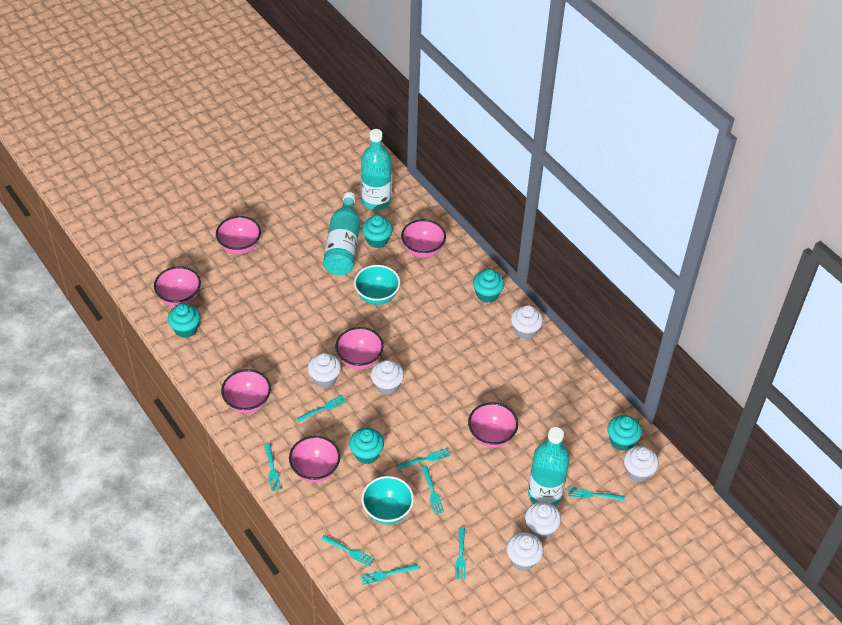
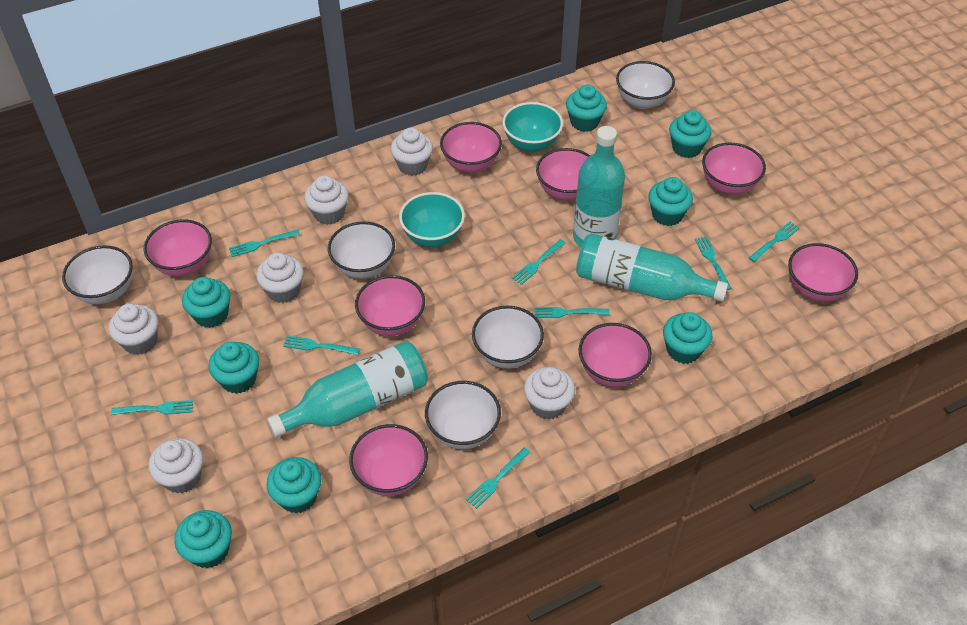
pink bowl: [154,266,201,307] [216,216,261,254] [221,369,271,413] [289,436,340,483] [336,327,384,369] [401,219,446,258] [468,402,518,448] = 7 -> [144,219,212,277] [349,424,428,496] [355,275,425,336] [440,122,502,173] [536,148,590,201] [578,323,652,387] [702,142,766,195] [788,243,858,302] = 8
turquoise cupcake: [168,303,200,338] [349,428,384,464] [362,215,393,248] [473,269,504,303] [607,415,642,451] = 5 -> [174,510,232,568] [182,277,231,328] [208,342,259,394] [266,457,321,513] [566,84,607,132] [648,177,693,226] [663,312,712,364] [669,110,711,158] = 8
white bowl: none = 0 -> [62,245,133,304] [328,222,395,279] [425,381,501,449] [472,306,544,369] [616,61,675,109] = 5

